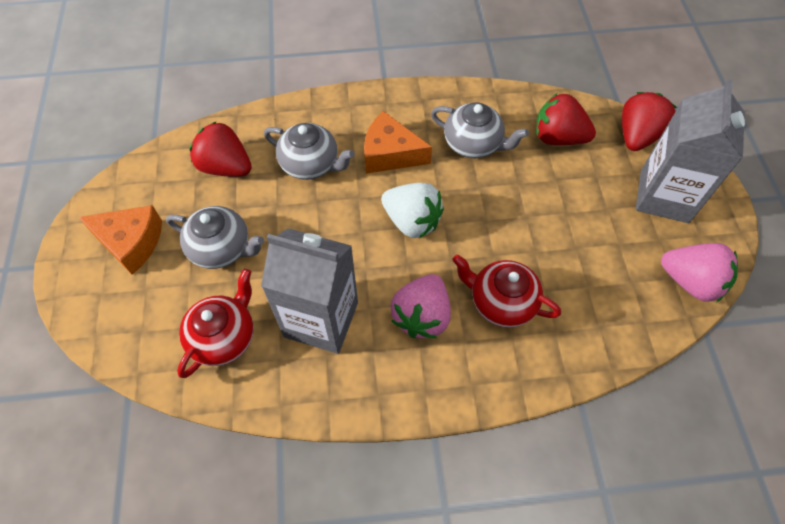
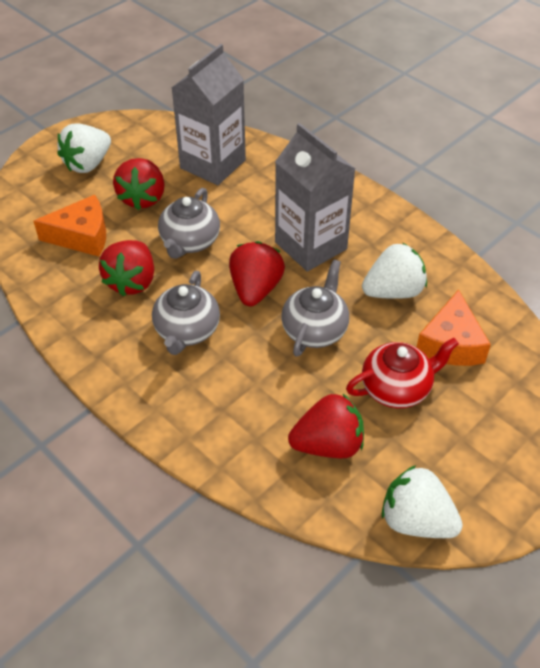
pink strawberry: [391,274,451,338] [661,243,738,302] = 2 -> none = 0
red strawberry: [190,121,252,177] [536,93,596,145] [622,92,677,151] = 3 -> [99,240,154,297] [113,158,165,210] [229,241,285,306] [288,394,364,458] = 4
red teapot: [177,269,254,378] [452,255,561,328] = 2 -> [346,338,459,408] = 1
white strawberry: [381,183,444,238] = 1 -> [57,124,111,173] [362,243,427,299] [382,465,463,538] = 3

